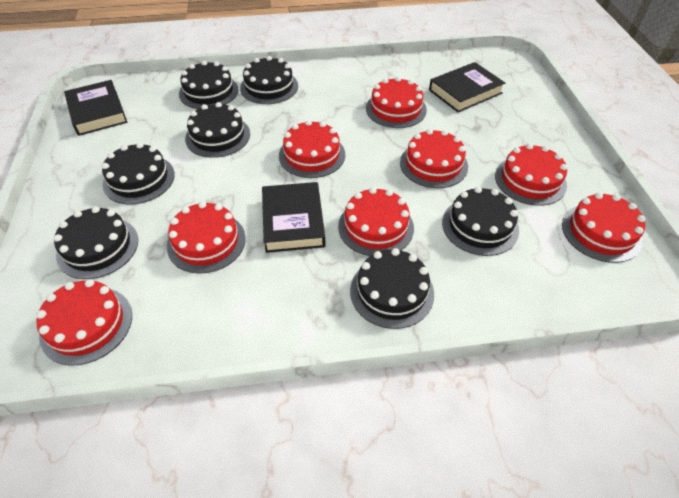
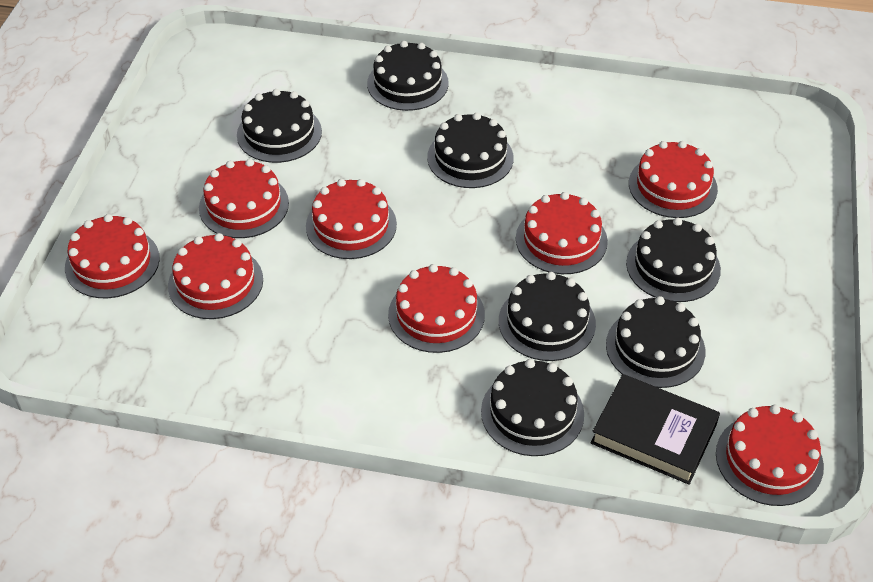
black book: [64,80,127,136] [262,182,326,253] [429,62,505,112] = 3 -> [591,374,720,485] = 1

